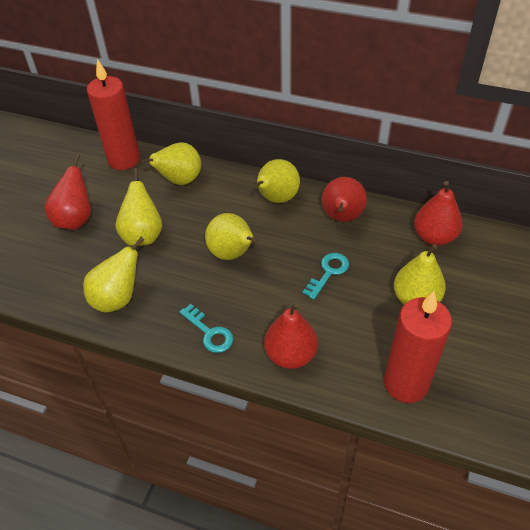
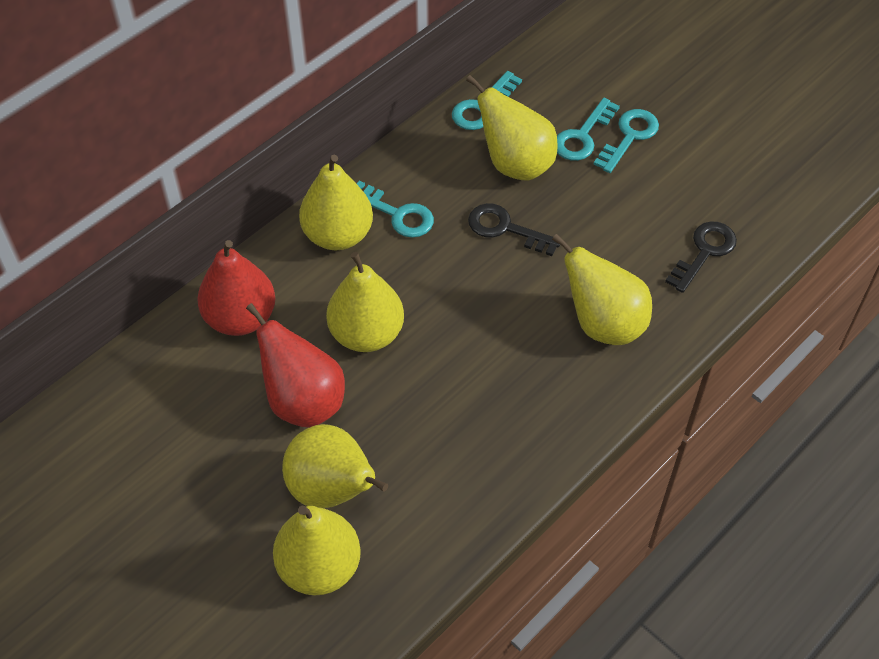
black key: none = 0 -> [468,203,560,256] [665,221,737,293] = 2
red candle: [87,59,140,170] [384,291,452,403] = 2 -> none = 0
red pear: [44,154,91,230] [264,303,318,369] [322,177,367,222] [414,181,462,246] = 4 -> [197,240,275,336] [246,303,345,428] = 2
turquoise key: [180,304,233,353] [303,253,349,300] = 2 -> [357,181,434,238] [452,71,522,130] [557,98,620,161] [593,109,659,173] = 4

